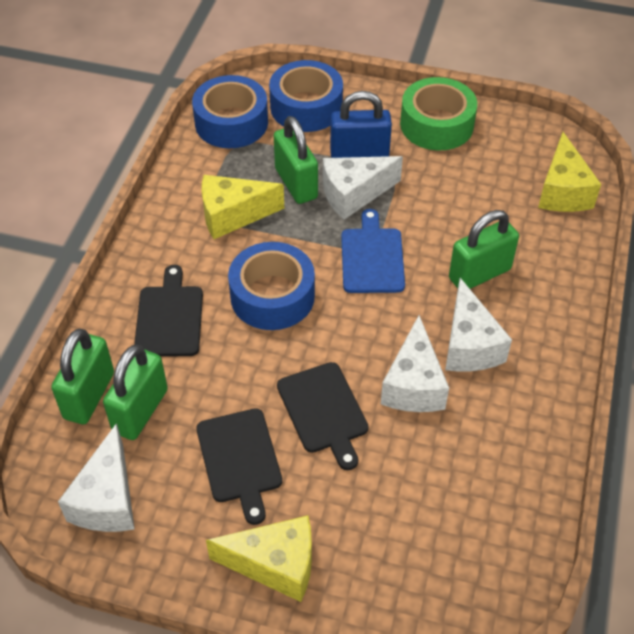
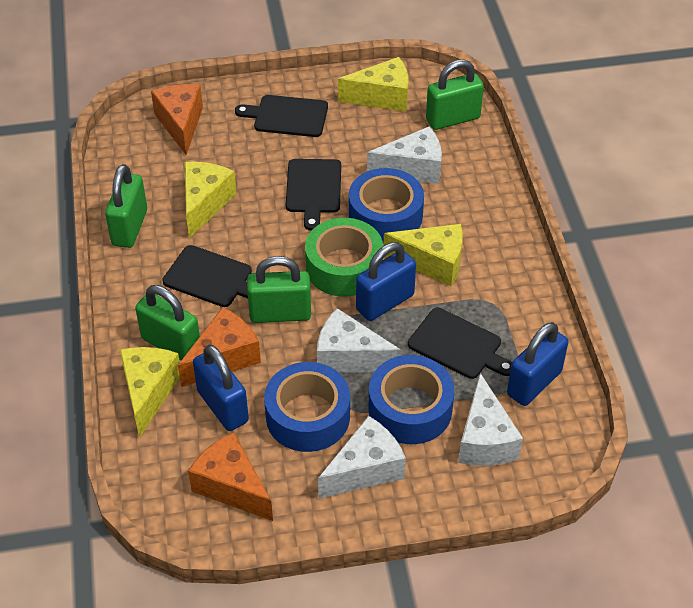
black cutting board: [134,265,203,357] [196,408,282,525] [277,362,369,470] = 3 -> [162,245,252,307] [235,95,328,137] [286,159,341,231] [408,308,512,379] = 4
blue cutting board: [341,209,405,293] = 1 -> none = 0
blue padlock: [330,91,392,158] = 1 -> [193,344,249,431] [356,242,416,321] [507,322,568,406] = 3
orange cheese: none = 0 -> [151,84,203,155] [178,307,261,387] [188,432,273,521] = 3
yellow cheese: [202,175,284,239] [206,515,312,602] [538,132,601,212] = 3 -> [120,347,180,438] [185,162,236,238] [338,57,409,111] [384,224,463,286] = 4

